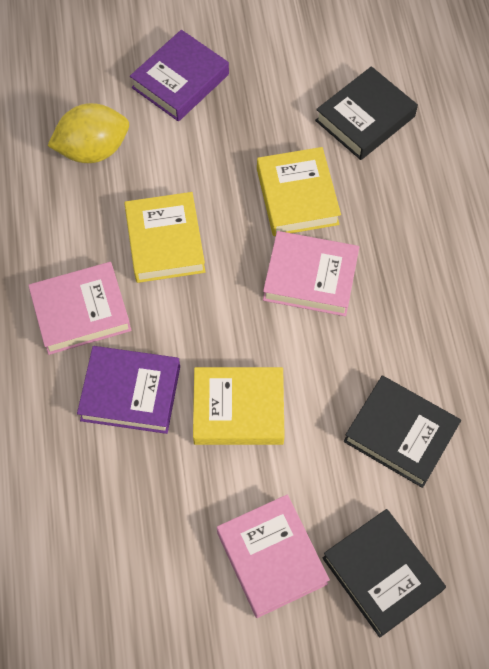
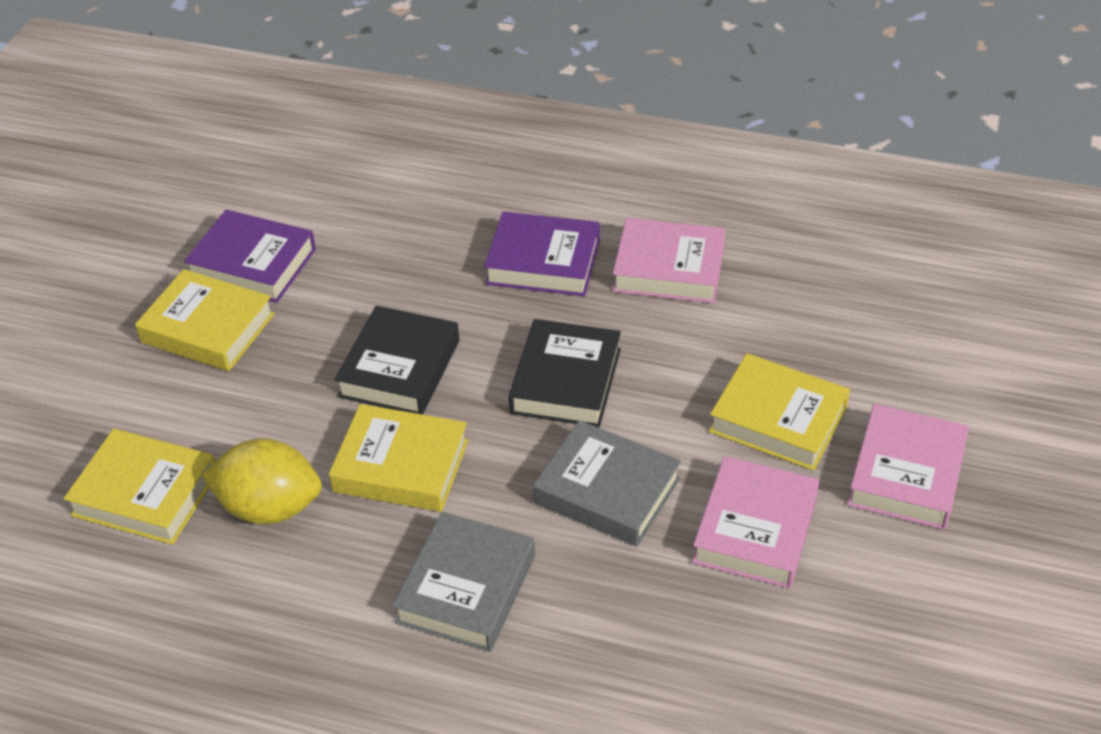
black book: [315,66,418,160] [323,509,446,637] [344,376,461,488] = 3 -> [334,306,459,415] [509,319,621,428] = 2
grey book: none = 0 -> [392,512,535,652] [533,420,681,546] = 2
yellow book: [124,192,205,283] [193,367,285,445] [257,147,341,236] = 3 -> [64,429,215,545] [135,269,275,371] [329,404,469,512] [709,353,850,470] = 4

